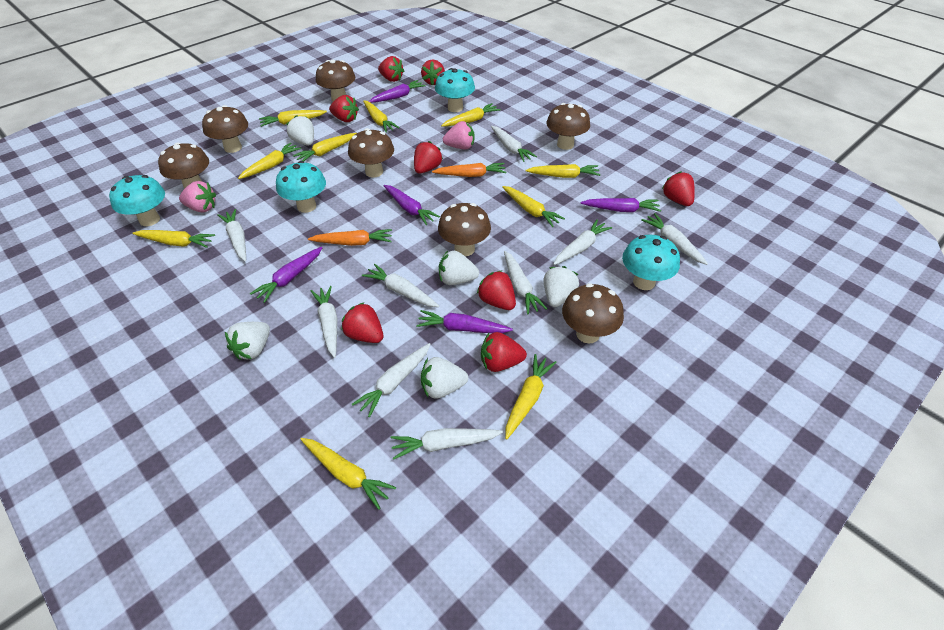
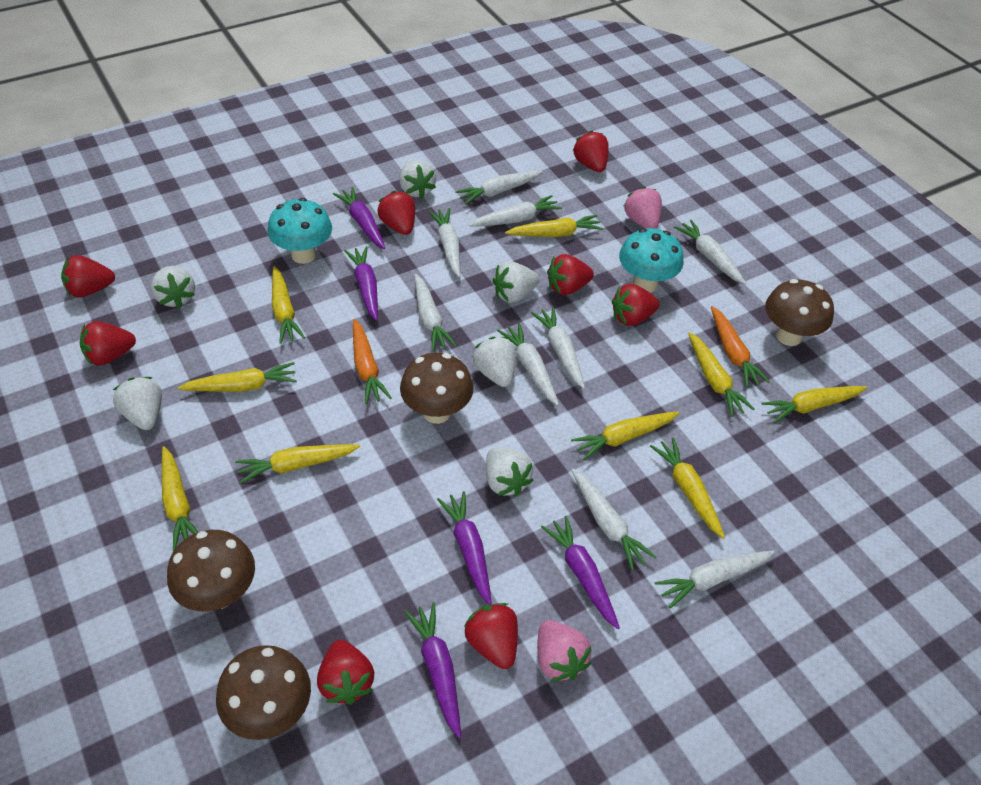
brown mushroom: [158,142,209,189] [202,105,248,153] [316,59,355,102] [348,128,394,177] [438,203,491,256] [547,103,590,150] [562,283,624,343] = 7 -> [167,530,255,611] [216,645,311,740] [400,353,473,424] [765,279,834,346] = 4
turquoise mushroom: [109,175,165,226] [276,161,326,213] [435,68,475,112] [622,235,680,290] = 4 -> [268,198,332,264] [619,228,684,293] = 2
white strawberry: [225,322,270,360] [286,115,314,146] [421,357,468,399] [439,251,479,285] [544,266,579,307] = 5 -> [113,377,162,430] [151,266,195,308] [399,160,436,199] [473,337,516,387] [486,447,534,497] [492,261,539,303] = 6
yellow carrot: [132,230,215,248] [238,142,301,179] [259,110,327,127] [293,133,357,161] [301,438,396,510] [363,100,400,133] [441,103,501,127] [502,186,565,227] [505,354,557,440] [525,164,600,178] = 10 -> [162,446,198,551] [178,362,297,392] [235,444,360,484] [272,266,305,344] [505,215,603,237] [571,412,679,460] [650,437,725,539] [688,332,755,417] [761,386,867,423] = 9

